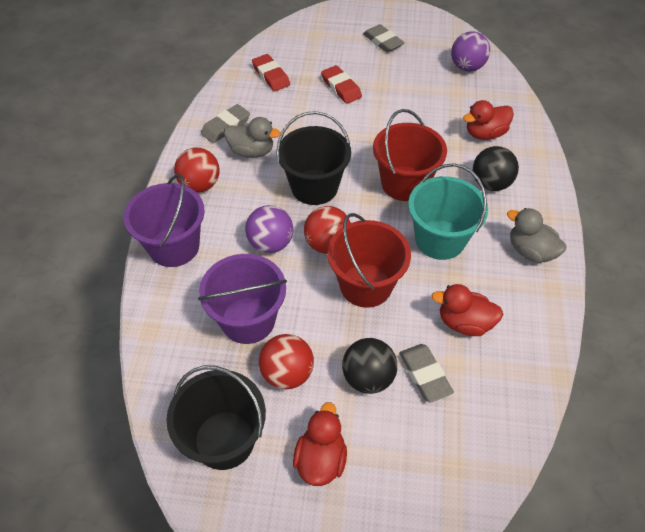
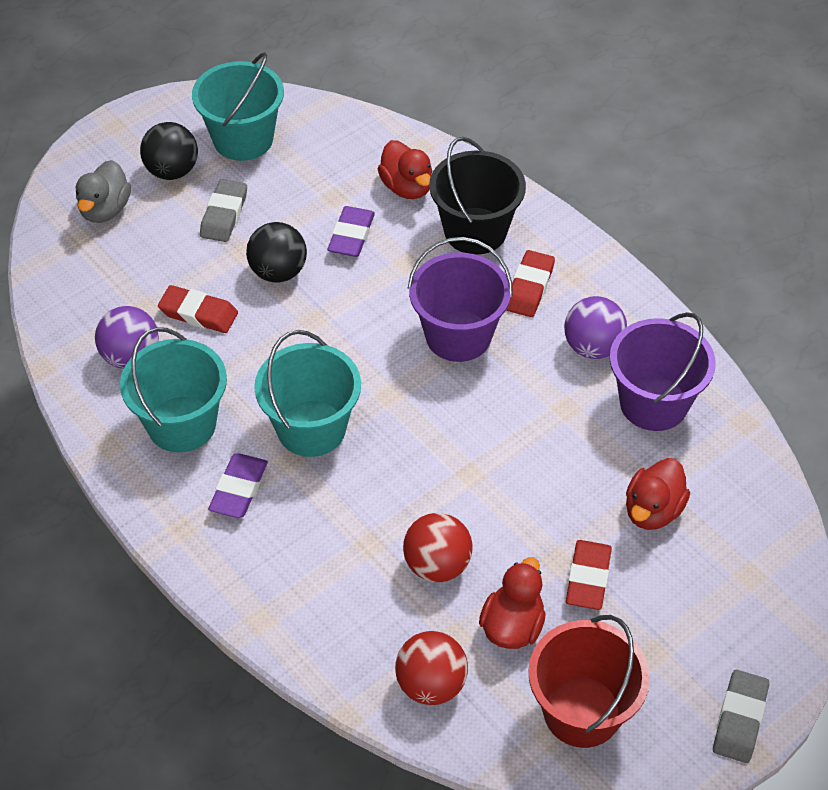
black bucket: [167,365,266,470] [276,111,351,205] = 2 -> [429,137,526,255] = 1
grey duck: [224,117,281,158] [507,208,566,263] = 2 -> [76,160,131,223] = 1
grey eraser: [201,104,250,143] [363,24,405,52] [399,344,454,403] = 3 -> [200,179,247,242] [713,670,769,763] = 2
purple eraser: none = 0 -> [208,453,268,518] [327,206,375,257] = 2
red ball: [174,148,220,193] [259,334,314,390] [304,206,351,254] = 3 -> [395,631,468,705] [403,513,473,582] = 2
red bucket: [327,213,411,308] [373,109,447,201] = 2 -> [528,615,650,748] = 1
red eraser: [252,54,290,91] [321,65,362,104] = 2 -> [158,285,238,333] [506,250,555,317] [566,540,612,610] = 3
turquoise bucket: [408,163,488,260] = 1 -> [120,327,227,452] [192,52,284,161] [254,330,361,457] = 3

